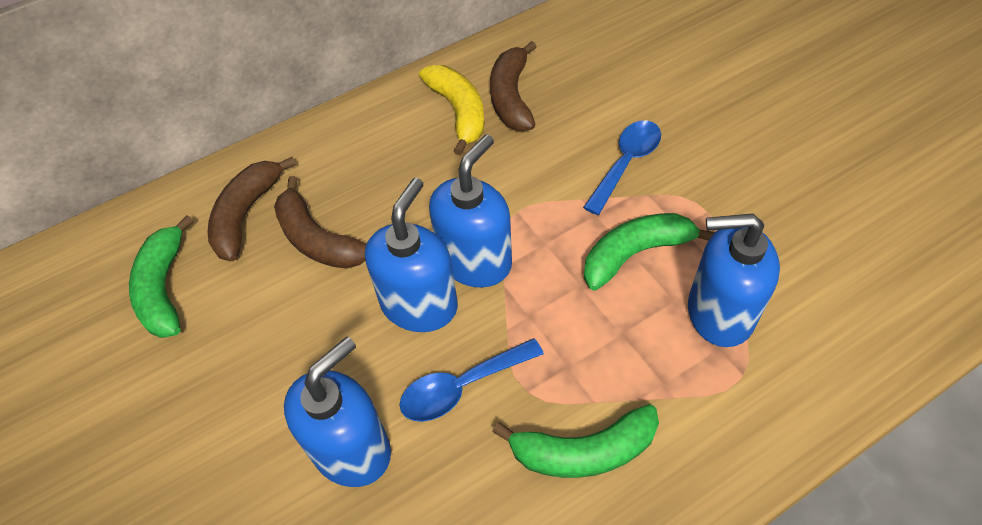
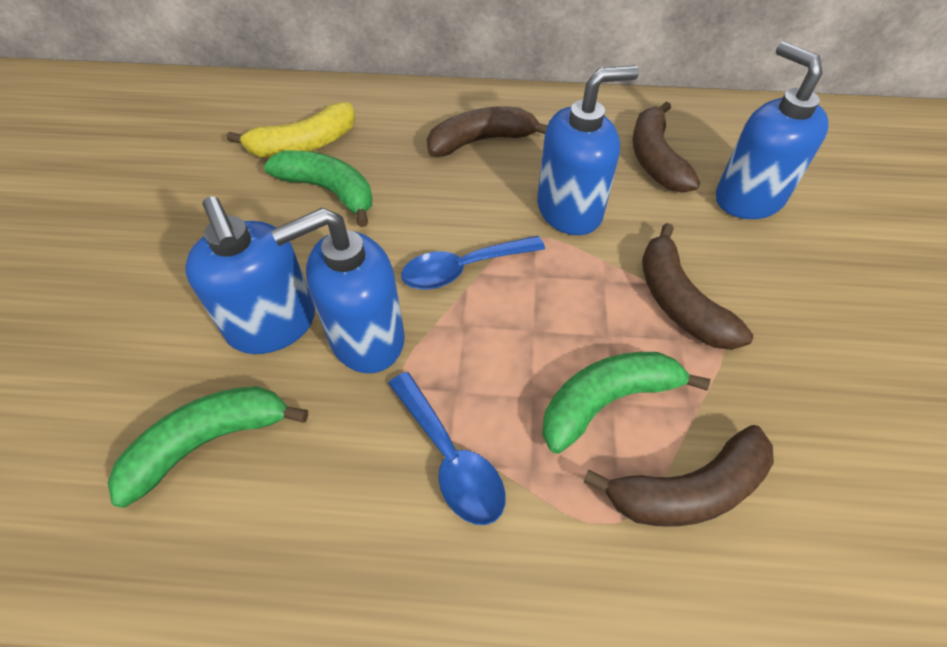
brown banana: [208,157,296,261] [274,176,366,269] [490,41,537,131] = 3 -> [427,106,548,156] [583,425,774,527] [632,102,700,193] [642,223,753,350] = 4

